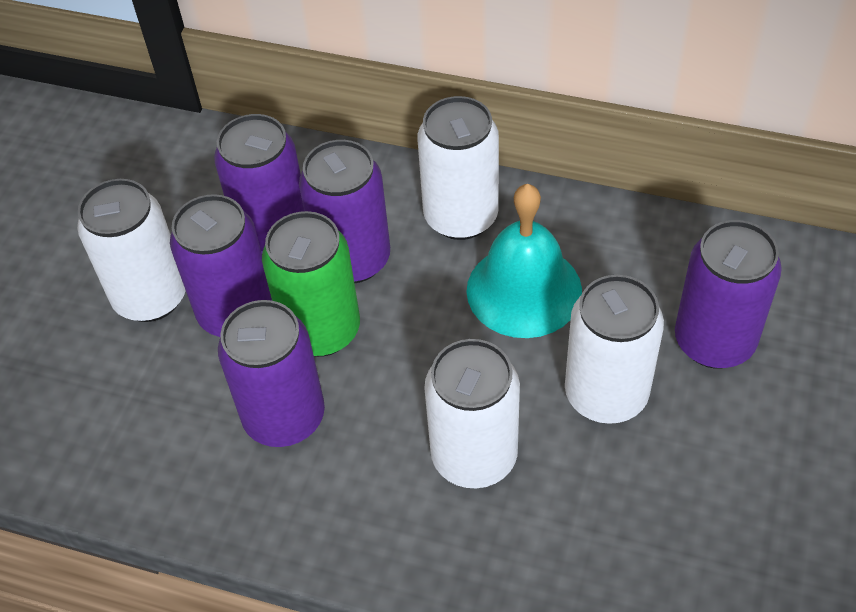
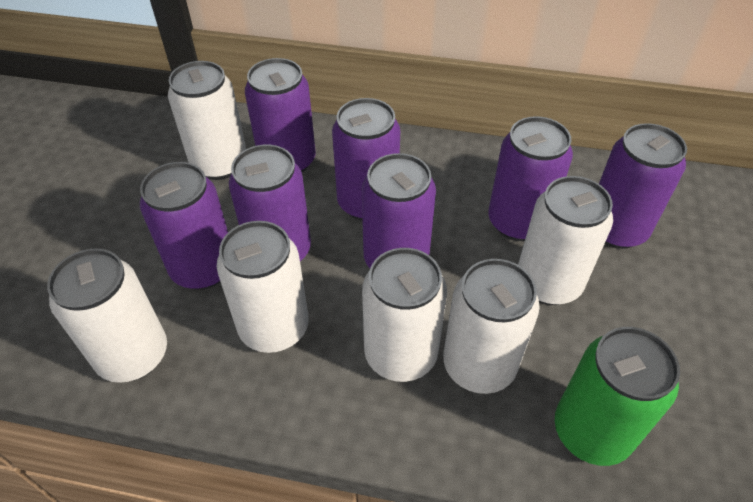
purple can: [170,194,272,337] [214,114,304,253] [218,300,325,447] [299,140,390,283] [675,220,782,369] = 5 -> [140,162,228,290] [229,145,311,261] [245,58,316,172] [332,98,400,220] [362,153,436,268] [488,116,573,241] [599,123,687,249] = 7
turquoise bell: [467,184,582,338] = 1 -> none = 0
white can: [77,179,186,322] [417,96,499,240] [424,339,520,488] [565,275,664,424] = 4 -> [47,248,167,383] [168,61,246,180] [217,221,309,353] [362,248,447,382] [443,259,540,394] [518,176,613,305] = 6

